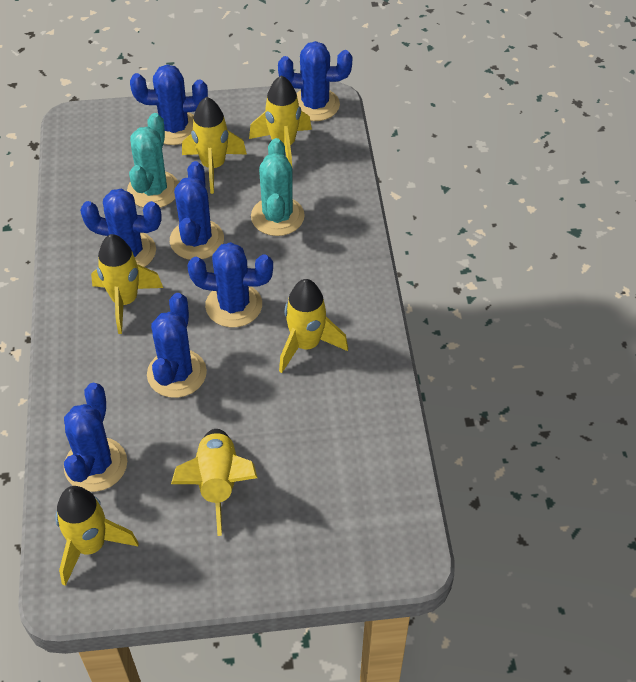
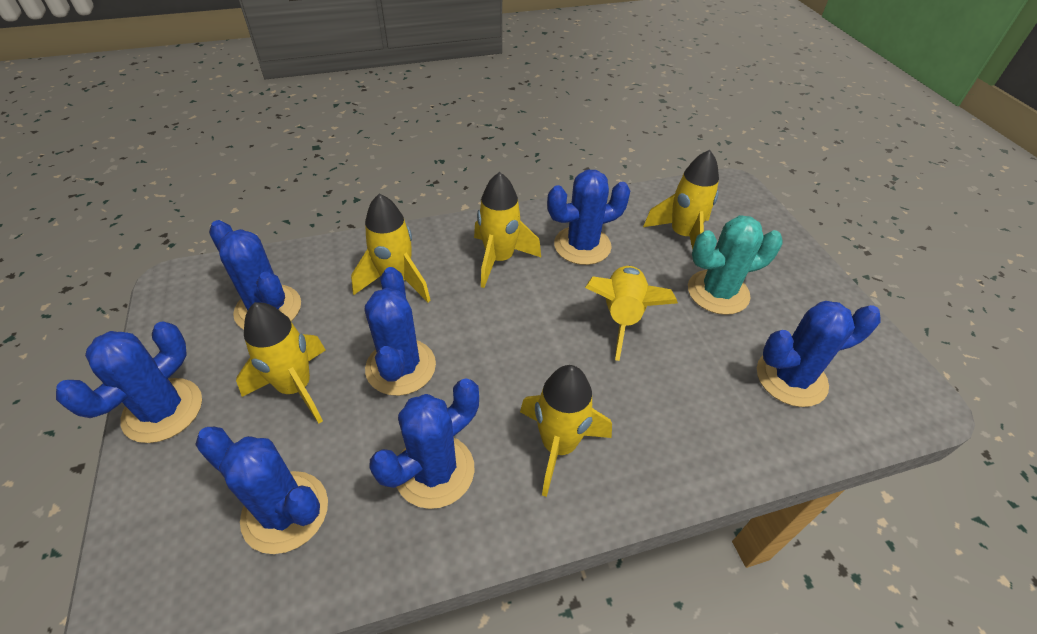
turquoise cactus: [127,113,179,208] [251,138,305,236] = 2 -> [688,215,783,315] = 1

